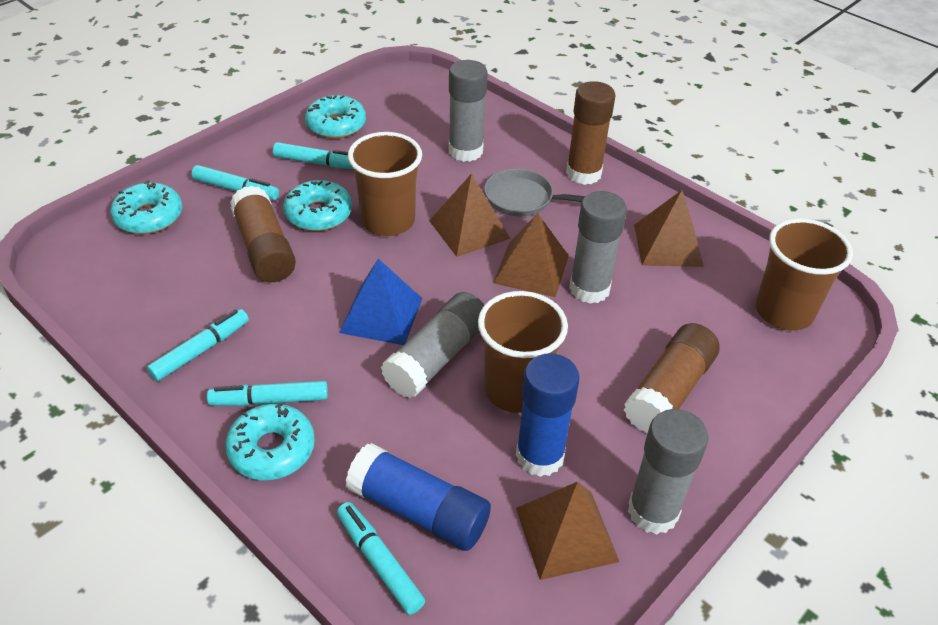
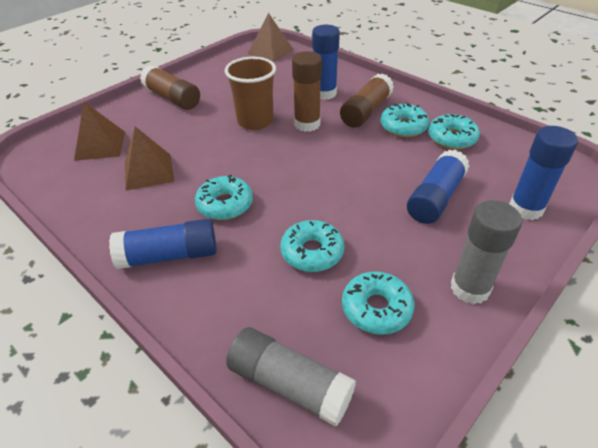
blue glue stick: [345,443,491,551] [516,353,580,477] = 2 -> [109,219,217,269] [312,25,340,100] [407,149,469,224] [509,126,578,220] = 4
blue pyramid: [339,259,422,345] = 1 -> none = 0
brown cup: [348,132,422,236] [478,291,568,413] [755,218,853,330] = 3 -> [225,56,276,130] = 1
brown pyramid: [429,173,510,257] [493,213,569,297] [516,482,619,580] [634,190,704,267] = 4 -> [74,102,125,161] [125,126,174,190] [248,13,294,62] = 3
grey glue stick: [381,292,484,398] [449,60,488,162] [569,191,627,304] [628,409,708,535] = 4 -> [226,327,356,426] [451,200,522,304] = 2
grey pan: [484,169,585,216] = 1 -> none = 0
turquoise donut: [110,180,182,234] [225,403,315,480] [283,180,352,231] [305,95,366,138] = 4 -> [195,175,253,220] [280,220,345,272] [342,271,414,335] [381,103,429,137] [428,114,480,149] = 5
turquoise marker: [147,309,249,381] [192,165,279,200] [207,381,328,406] [273,142,353,169] [337,502,425,615] = 5 -> none = 0

